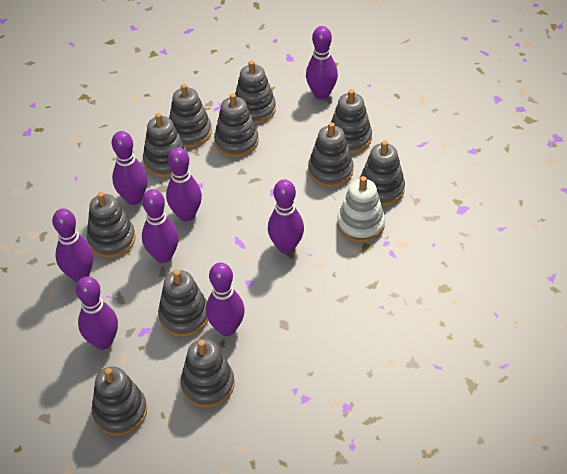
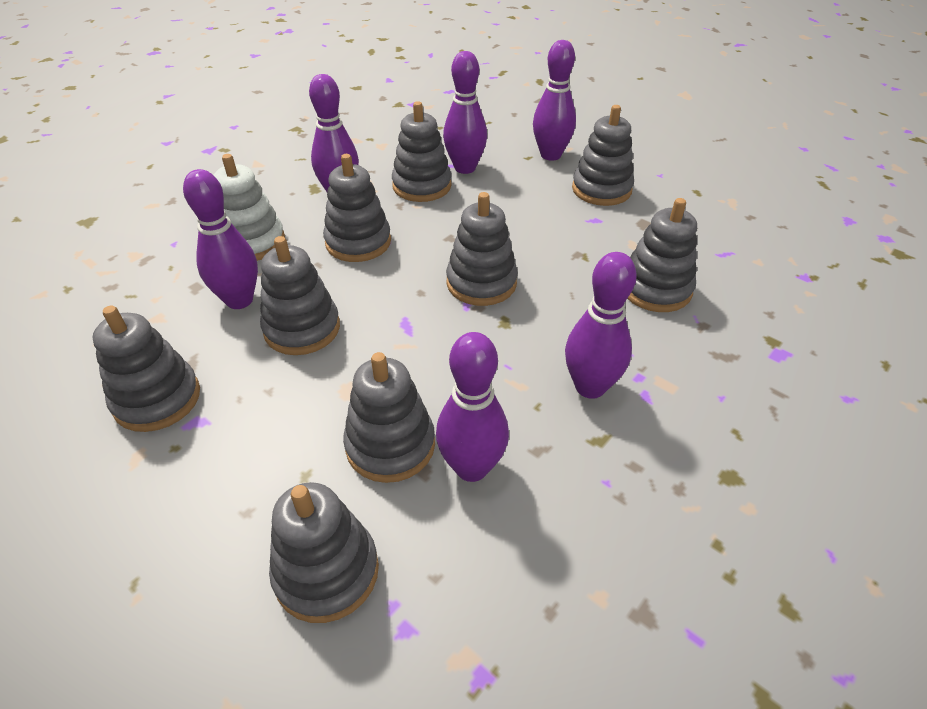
grey stacking toy: [87,192,136,258] [92,366,147,436] [143,113,187,177] [158,270,208,337] [169,84,212,148] [180,339,234,408] [214,93,259,157] [235,61,276,124] [308,122,354,187] [331,89,372,153] [359,140,405,206] = 11 -> [93,306,200,432] [260,236,340,355] [269,482,379,623] [323,154,391,262] [343,352,435,483] [392,101,452,202] [446,192,518,306] [572,105,634,206] [627,198,697,312] = 9
purple bowling pin: [52,209,93,282] [76,276,118,350] [112,131,148,205] [142,189,179,263] [166,147,202,221] [206,263,245,336] [268,179,304,254] [306,26,338,100] = 8 -> [183,169,258,309] [309,74,359,192] [436,332,509,482] [443,51,487,174] [533,40,576,161] [565,252,637,399] = 6

